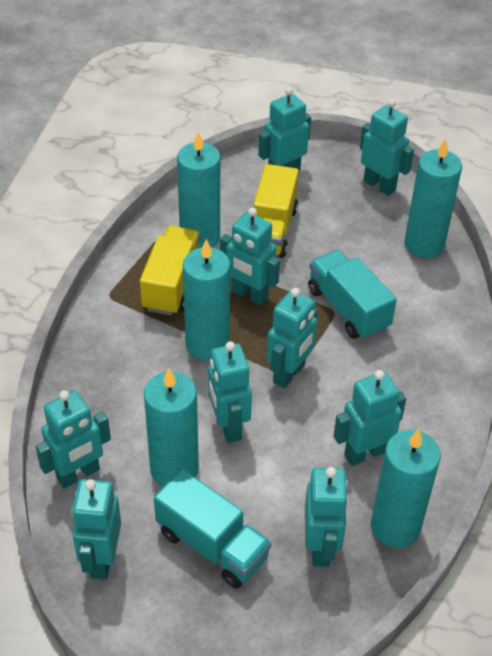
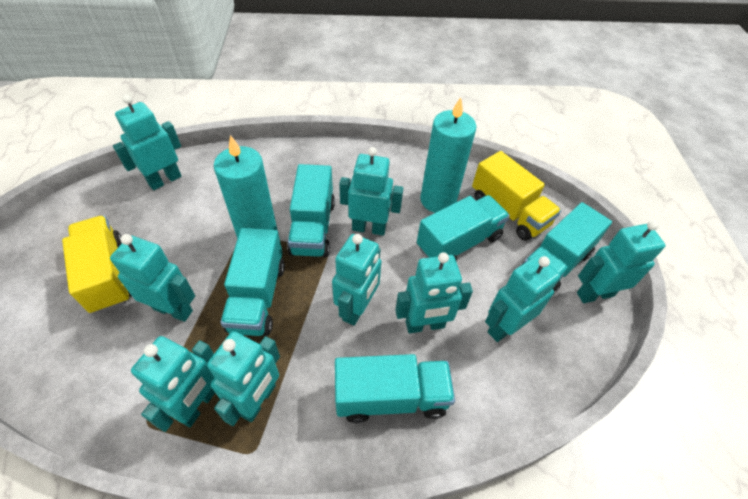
turquoise candle: [144,368,199,487] [177,131,220,248] [183,239,231,361] [371,429,441,548] [404,139,462,258] = 5 -> [214,135,278,239] [420,97,476,213] = 2
turquoise truck: [154,469,272,588] [308,250,397,340] = 2 -> [220,228,285,336] [287,164,335,257] [335,354,455,423] [417,195,510,260] [520,202,612,294] = 5

